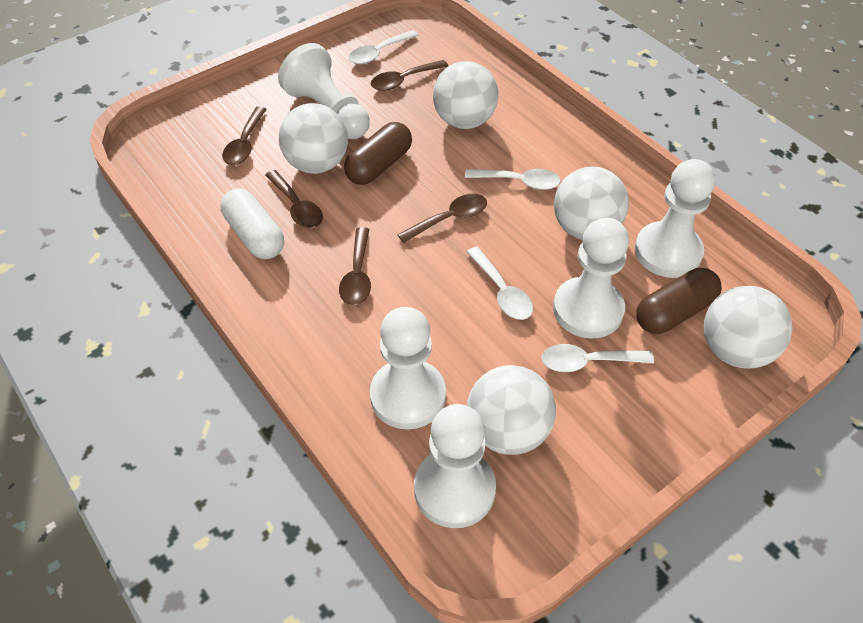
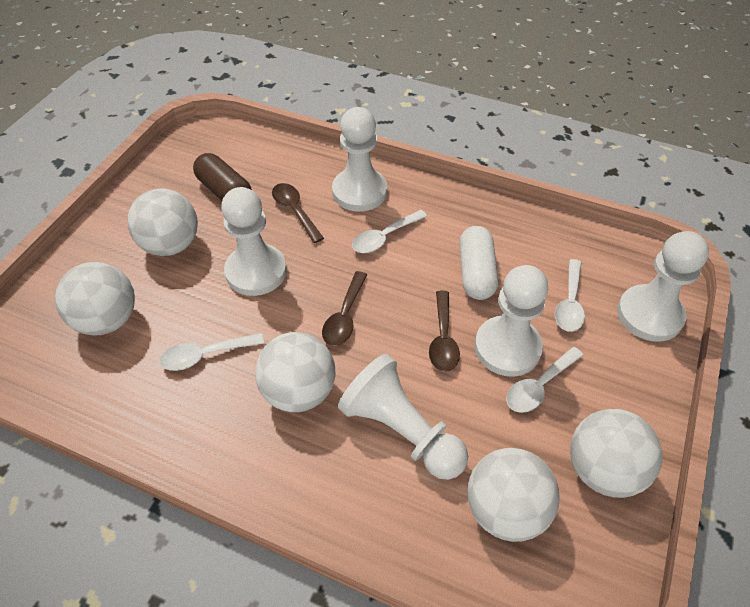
brown capsule: [344,122,412,185] [636,268,722,334] = 2 -> [193,153,252,201] = 1
brown spoon: [222,107,267,165] [265,170,323,228] [339,227,371,305] [371,60,448,91] [397,194,487,243] = 5 -> [272,183,324,243] [322,271,367,346] [429,291,460,372] = 3

